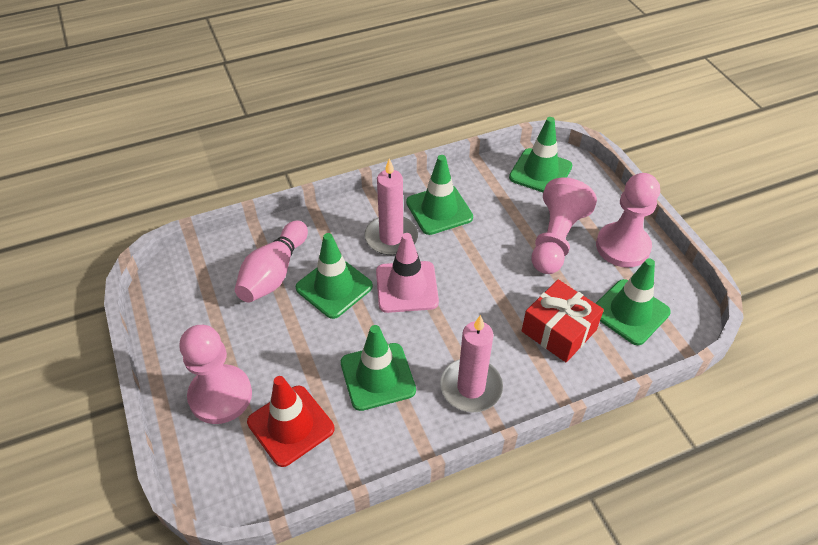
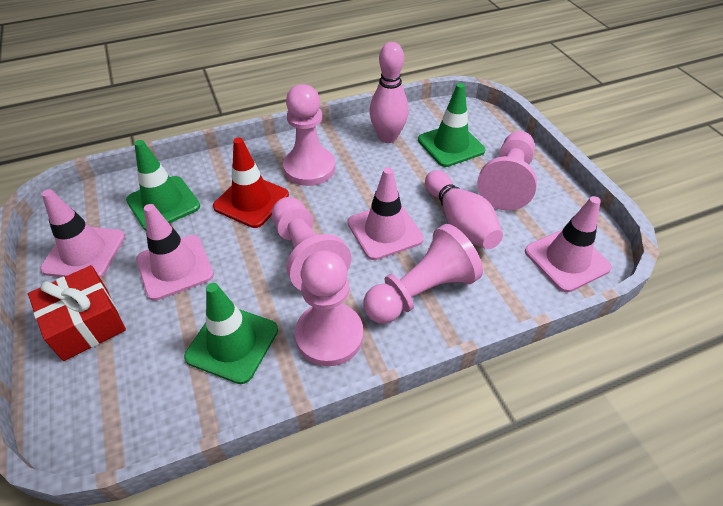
green traffic cone: [295,233,373,319] [341,325,416,411] [406,155,473,235] [509,117,572,192] [595,258,671,345] = 5 -> [126,140,200,231] [184,283,278,384] [418,83,485,167] = 3
pink bowling pin: [235,221,308,302] = 1 -> [369,42,409,143] [425,170,503,249] = 2
pink candle: [365,159,418,255] [440,315,503,413] = 2 -> none = 0
pink pawn: [179,325,252,424] [531,177,597,274] [596,173,660,267] = 3 -> [272,197,351,290] [283,84,335,186] [295,250,363,366] [363,224,483,324] [477,131,537,211] = 5
pink traffic cone: [376,233,439,313] = 1 -> [40,189,125,278] [136,204,214,301] [348,167,424,260] [525,196,612,292] = 4

